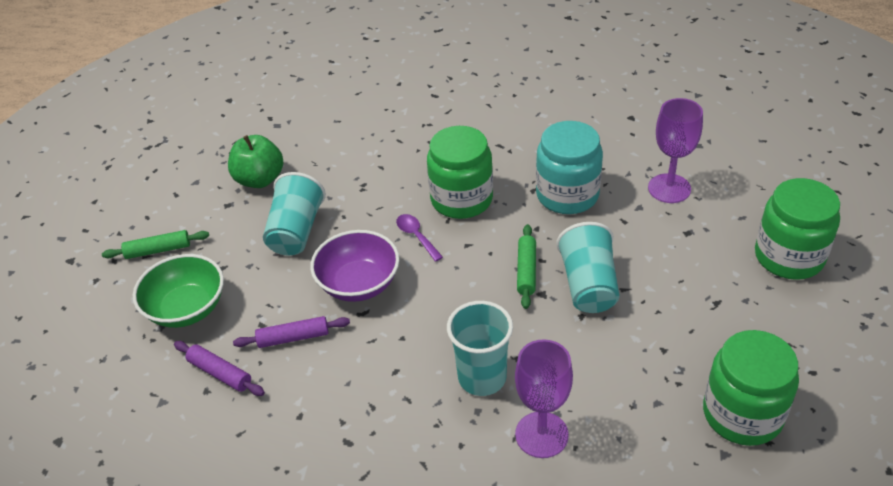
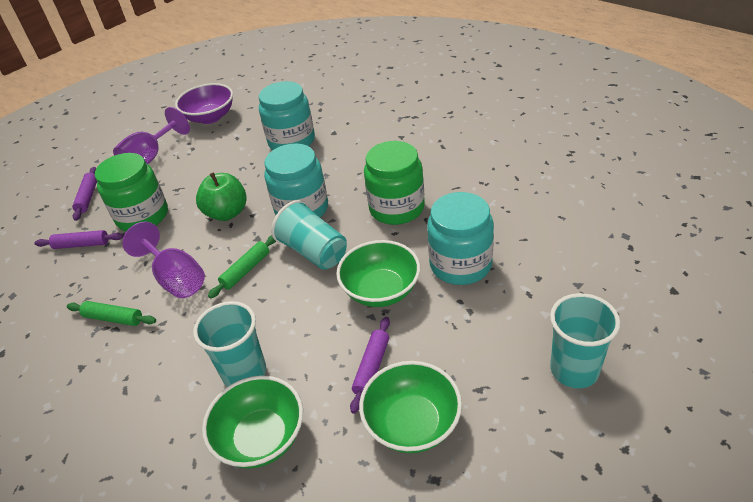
green bowl: [133,254,224,328] = 1 -> [202,376,303,469] [336,240,420,307] [359,361,462,453] = 3
green jar: [427,126,493,219] [703,330,799,446] [755,178,840,280] = 3 -> [95,153,168,231] [364,141,425,225] = 2
purple rolling pin: [174,341,265,396] [233,316,350,348] = 2 -> [35,230,123,249] [72,167,97,221] [350,317,390,414] = 3
purple spoon: [396,214,443,262] = 1 -> none = 0
turquoise jar: [536,121,603,214] = 1 -> [259,81,315,150] [264,143,328,217] [427,192,494,285] = 3

